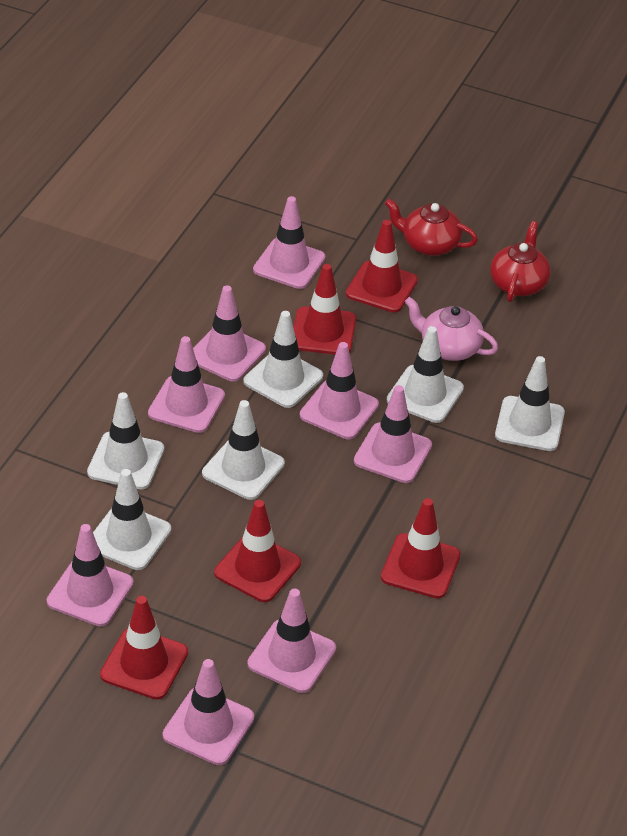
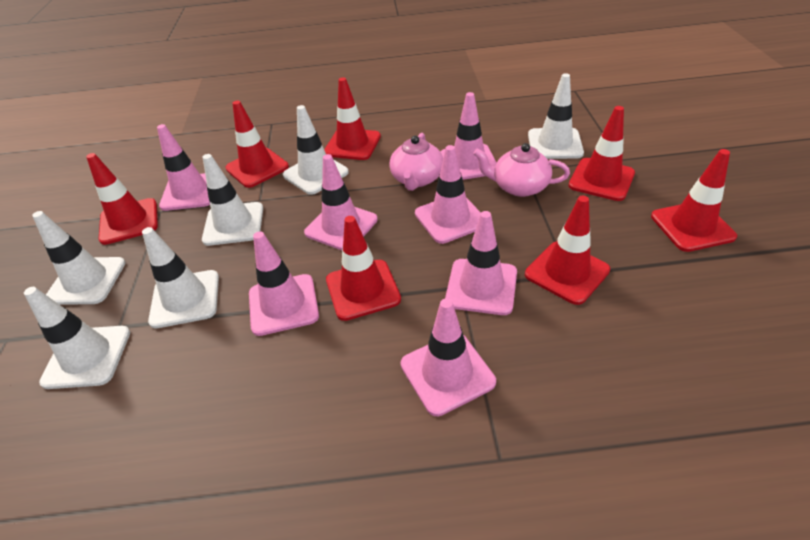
pink teapot: [405,297,498,361] = 1 -> [389,133,443,191] [473,143,570,197] = 2
pink traffic cone: [47,524,134,627] [148,336,225,433] [163,659,254,765] [193,285,266,382] [248,589,336,693] [253,196,326,289] [300,342,379,439] [354,385,432,483] = 8 -> [157,124,210,211] [249,231,319,336] [304,154,378,250] [400,298,496,416] [415,145,481,244] [440,92,497,180] [445,211,517,315] = 7
red teapot: [385,199,478,256] [490,221,551,302] = 2 -> none = 0
red traffic cone: [100,596,188,700] [214,500,301,602] [293,264,356,355] [346,220,418,313] [381,498,460,599] = 5 -> [86,153,158,245] [225,100,289,188] [324,77,381,160] [326,216,401,321] [525,196,610,305] [568,106,635,201] [651,149,737,252] = 7

